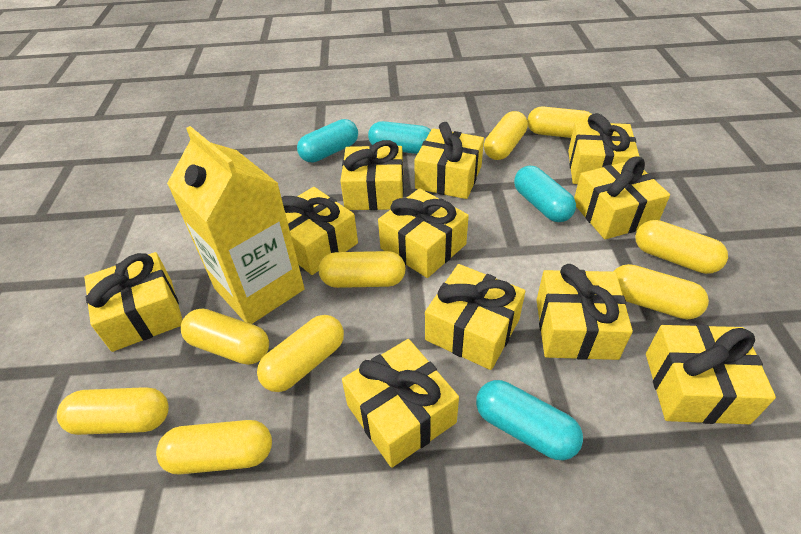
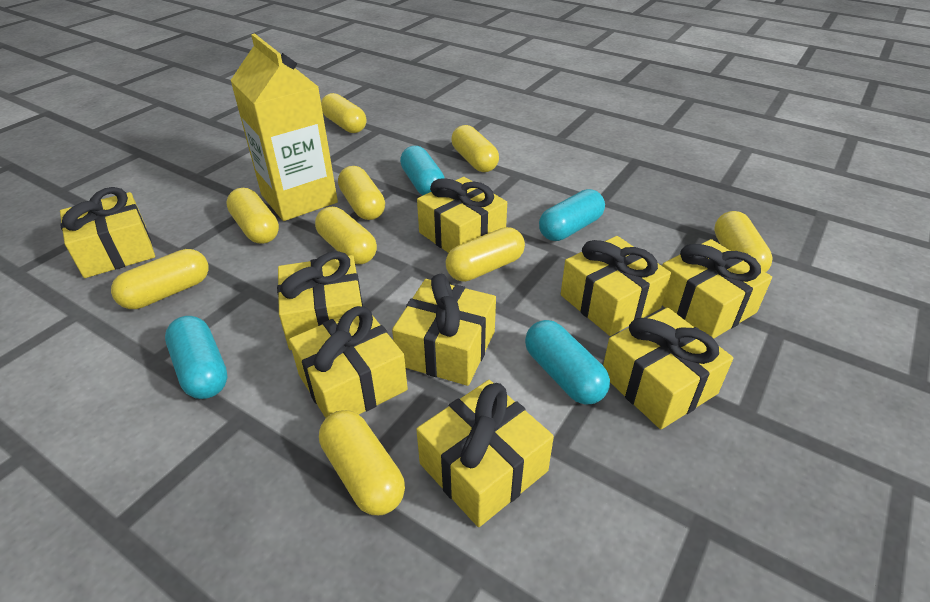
yellow gift: [84,252,183,352] [281,187,358,275] [341,140,404,210] [342,339,459,468] [378,188,469,278] [414,122,484,199] [425,264,525,370] [537,264,633,360] [568,113,640,184] [574,156,670,239] [646,324,776,424] = 11 -> [60,187,155,278] [277,251,363,350] [289,306,408,418] [392,274,496,386] [416,380,554,527] [417,177,507,253] [561,236,671,336] [603,308,733,429] [662,239,772,338] = 9

